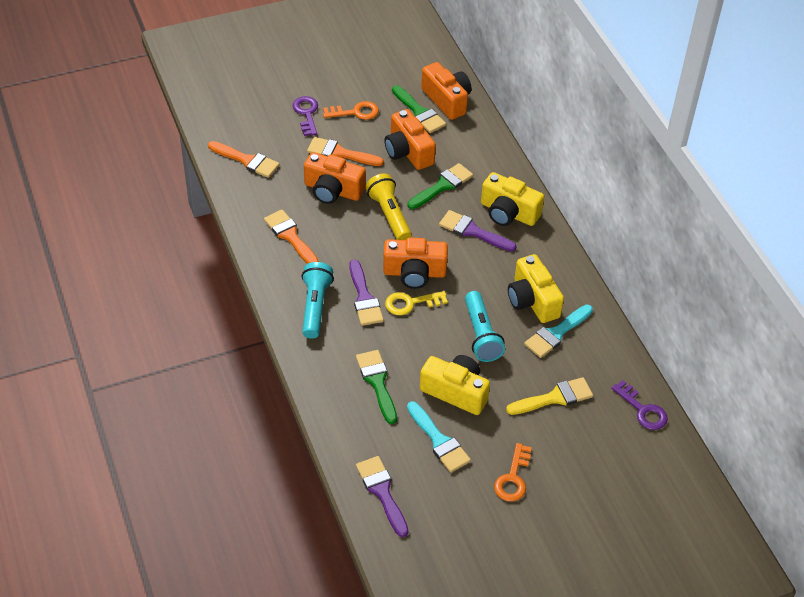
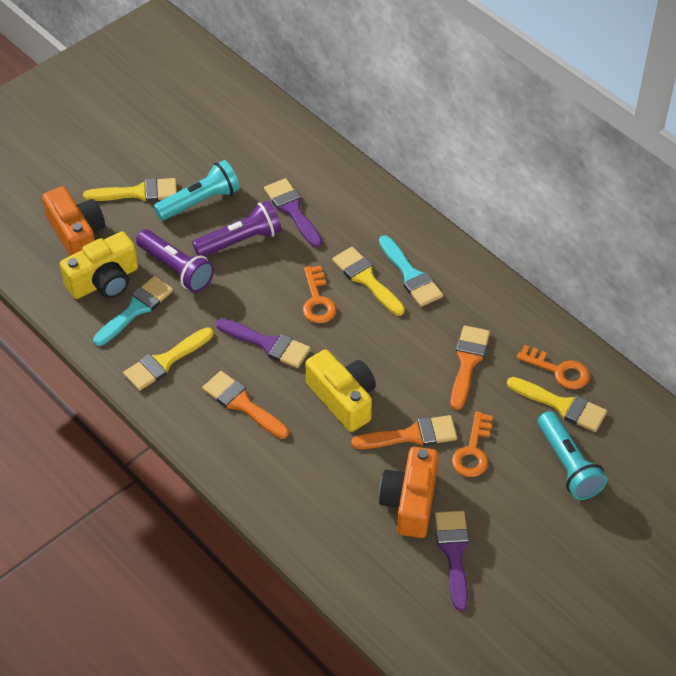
green brush: [356,350,397,424] [392,85,446,133] [407,163,473,209] = 3 -> none = 0
orange camera: [304,152,366,204] [383,237,448,289] [384,109,436,170] [421,62,471,120] = 4 -> [42,186,105,256] [379,447,438,538] = 2
orange key: [323,101,379,120] [494,443,532,502] = 2 -> [303,266,337,323] [452,412,493,477] [517,345,590,389] = 3
purple flashlight: none = 0 -> [136,230,214,292] [192,201,282,256] = 2
purple key: [293,96,318,136] [612,380,668,430] = 2 -> none = 0
yellow brush: [506,377,593,415] = 1 -> [83,178,177,202] [123,327,213,391] [332,247,405,316] [507,377,607,432] = 4
yellow camera: [420,355,490,415] [481,172,544,226] [508,254,564,323] = 3 -> [60,232,138,299] [305,349,376,432] = 2
yellow flashlight: [366,173,412,240] = 1 -> none = 0
yellow key: [385,291,448,315] = 1 -> none = 0

